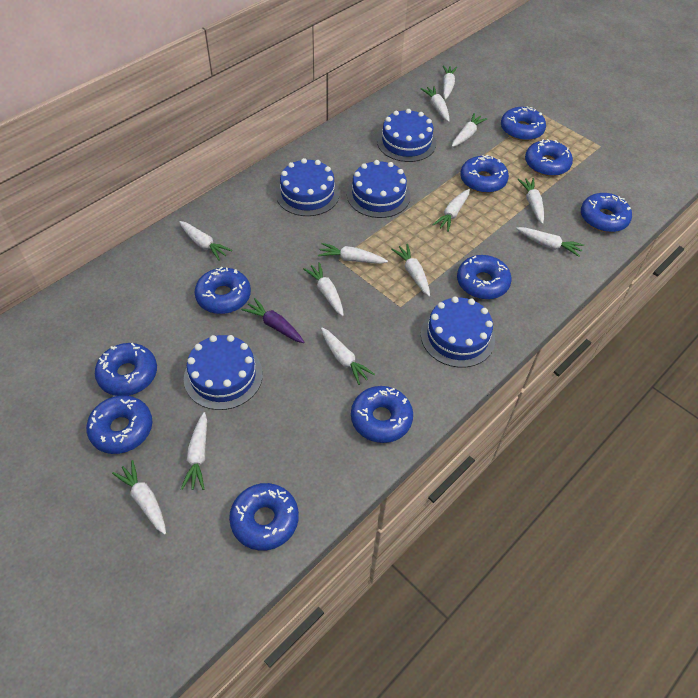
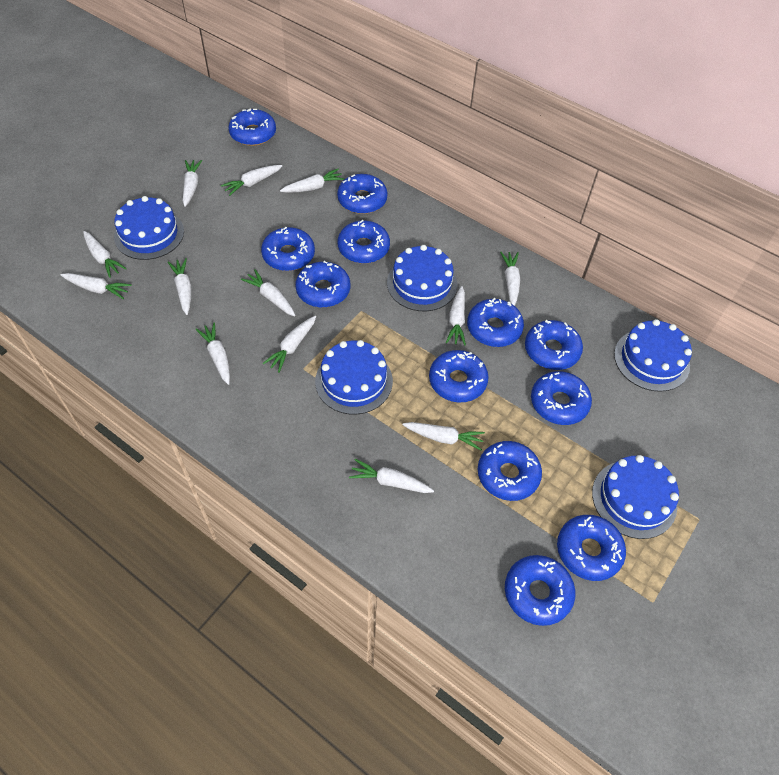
blue donut: [86,395,152,454] [95,343,157,396] [195,266,251,314] [229,483,299,551] [351,386,413,443] [457,255,512,299] [460,155,509,193] [501,107,546,141] [525,139,573,176] [581,193,632,232] = 10 -> [228,109,276,146] [261,227,315,271] [295,261,350,308] [337,174,388,214] [338,220,390,264] [429,350,489,402] [467,298,524,347] [478,441,542,501] [505,555,575,626] [525,320,583,370] [531,371,592,425] [557,515,626,581] = 12
purple carrot: [242,298,304,343] = 1 -> none = 0

